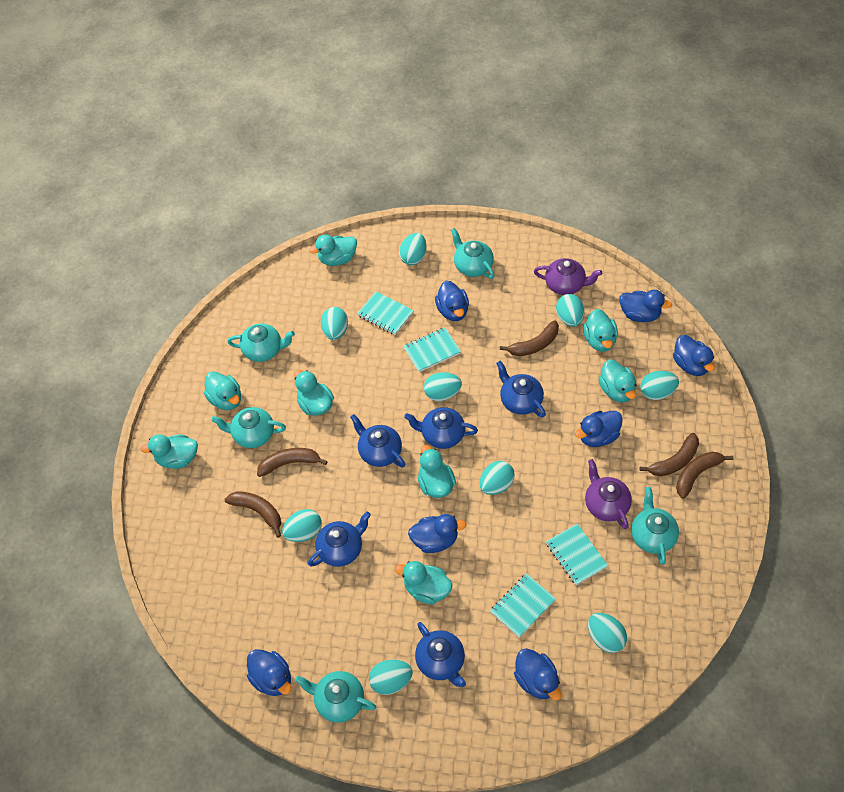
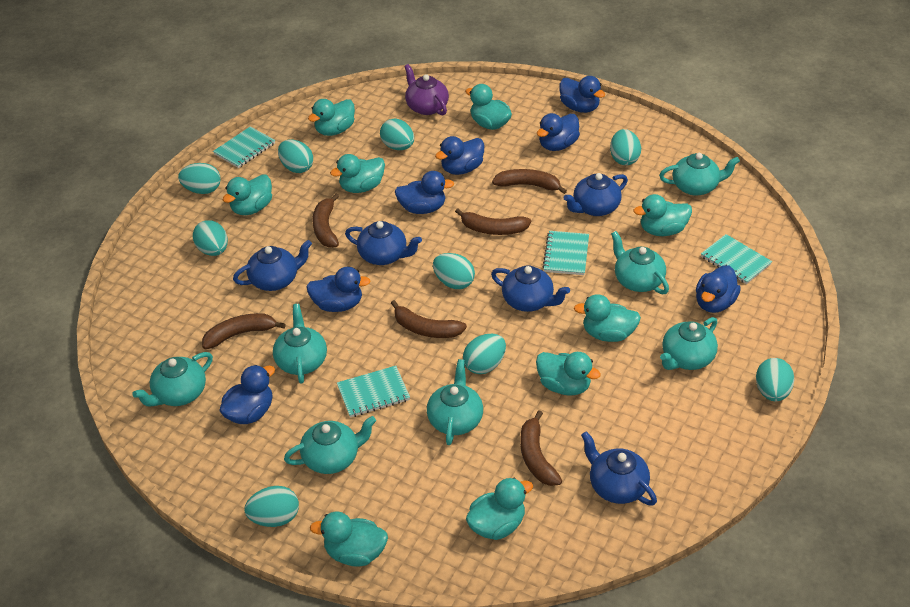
brown banana: [225,491,281,538] [257,448,328,477] [500,320,559,356] [640,433,699,476] [676,452,733,499] = 5 -> [202,313,286,349] [313,194,339,248] [391,300,467,338] [455,208,531,235] [492,169,567,194] [520,410,562,486] = 6
purple teapot: [534,258,602,295] [585,459,632,529] = 2 -> [404,64,449,115] = 1
turquoise duck: [141,434,198,469] [204,371,241,410] [294,370,334,416] [309,235,357,266] [395,561,452,604] [418,445,456,498] [583,309,618,352] [598,360,636,403] = 8 -> [223,174,272,215] [308,99,355,136] [310,511,388,567] [330,154,385,193] [465,84,512,130] [466,478,533,540] [536,352,601,396] [574,294,641,342] [633,194,692,236] = 9
turquoise teapot: [211,407,286,448] [227,324,295,362] [295,671,376,723] [451,228,495,279] [631,487,679,565] = 5 -> [132,352,213,406] [273,304,327,383] [284,416,376,474] [427,359,483,445] [611,231,669,294] [659,153,740,196] [660,317,718,370] = 7

